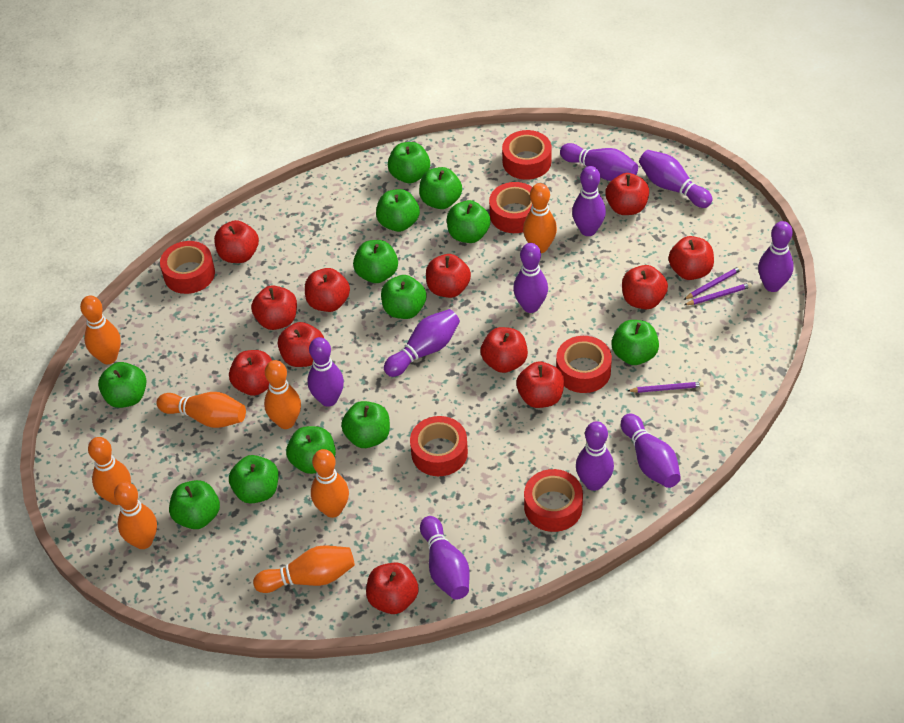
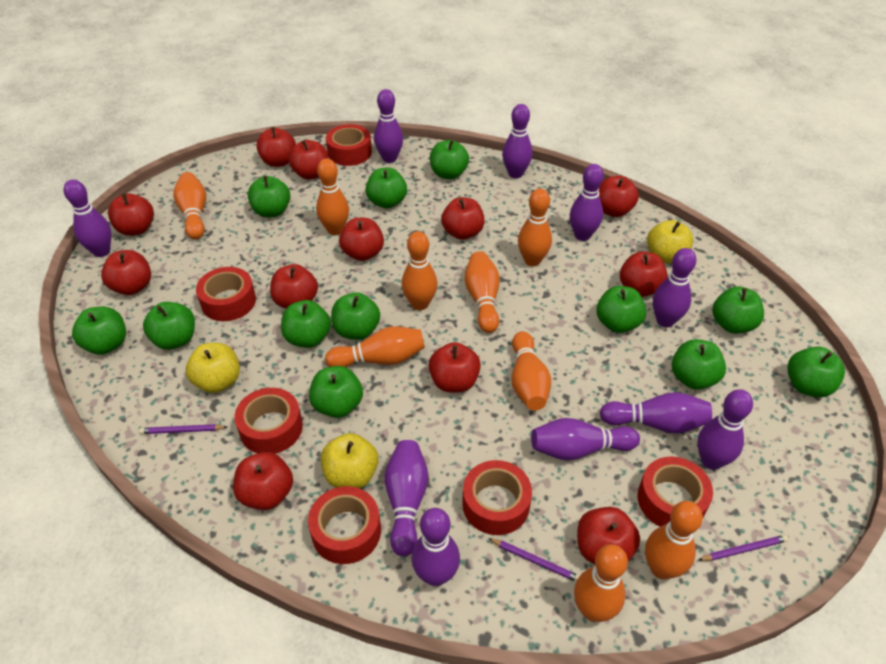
orange bowling pin: [80,296,121,364] [88,437,131,505] [114,482,157,549] [157,392,246,428] [253,545,355,593] [264,360,301,429] [311,449,349,518] [523,183,557,253] = 8 -> [173,172,206,239] [316,158,349,235] [325,326,425,367] [402,231,438,310] [464,251,500,333] [511,331,551,410] [518,188,552,266] [574,544,628,622] [645,501,703,579] = 9
yellow apple: none = 0 -> [186,343,240,393] [321,433,378,489] [647,220,693,263] = 3

